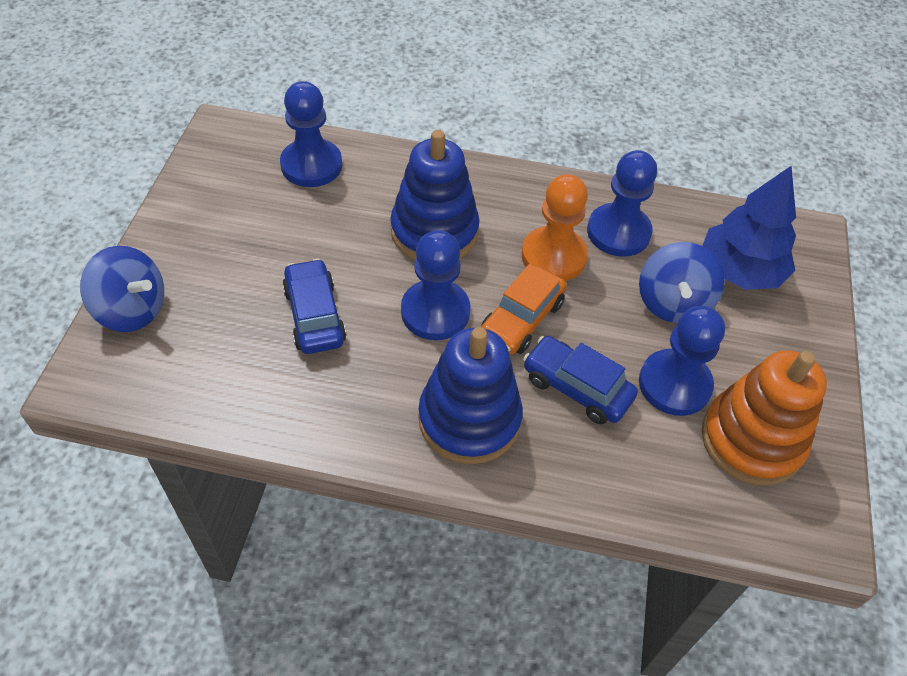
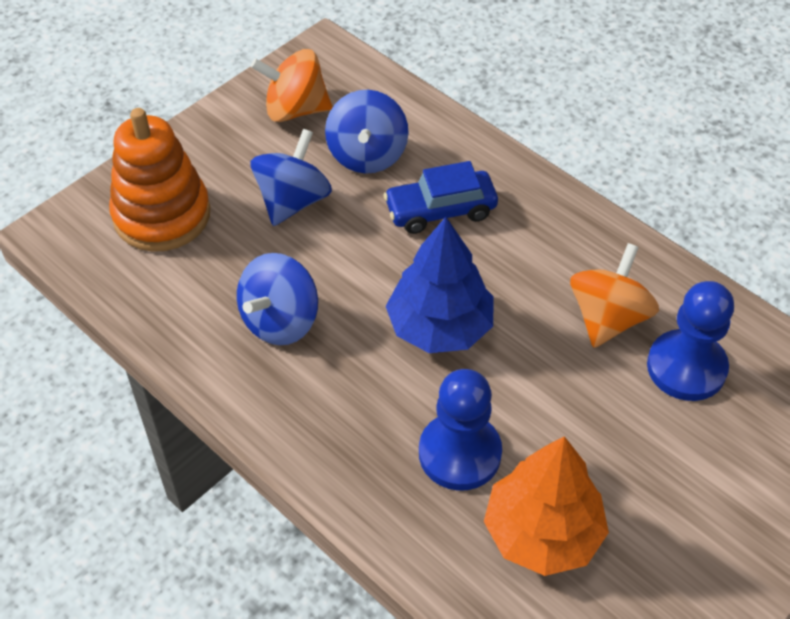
blue car: [282,259,346,354] [523,336,638,424] = 2 -> [383,161,498,234] = 1
blue pawn: [280,81,342,187] [401,230,470,340] [587,150,657,257] [639,306,725,416] = 4 -> [419,369,502,491] [647,281,734,401] = 2
blue spinning top: [80,246,164,332] [639,242,725,323] = 2 -> [237,253,318,345] [251,129,332,226] [325,90,409,174] = 3
blue stacking toy: [390,130,480,260] [418,327,523,464] = 2 -> none = 0
orange car: [481,264,567,355] = 1 -> none = 0
orange pawn: [521,174,588,281] = 1 -> none = 0
orange spinning top: none = 0 -> [251,49,333,122] [570,243,659,348] = 2
orange tree: none = 0 -> [484,436,609,576] = 1

